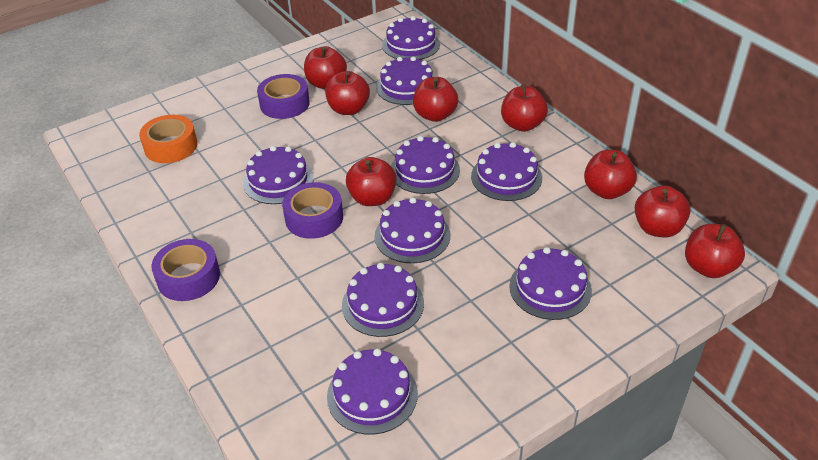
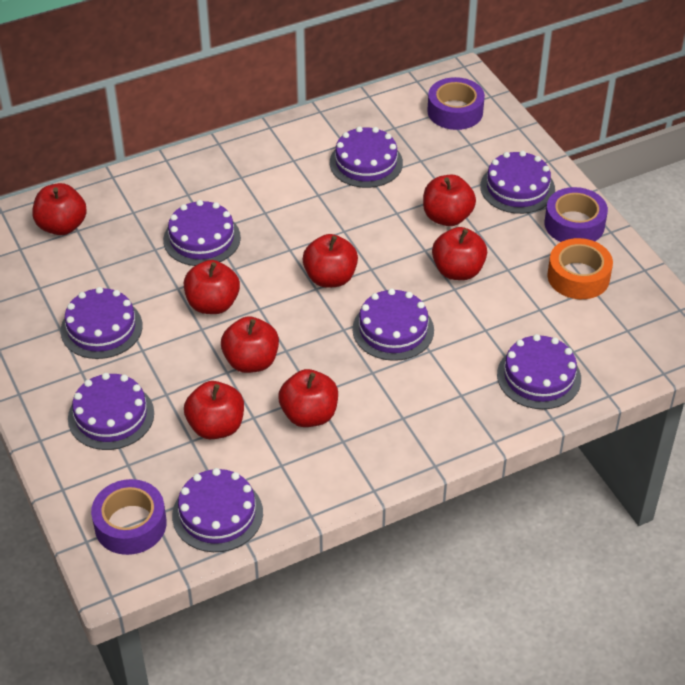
purple cake: [243,146,314,204] [327,349,418,435] [342,263,424,337] [375,198,451,263] [376,56,433,105] [382,16,440,60] [391,136,460,194] [471,142,542,201] [509,247,592,320] = 9 -> [60,287,143,359] [68,373,154,450] [163,200,241,266] [172,468,263,552] [330,126,403,188] [352,288,434,361] [480,151,555,214] [497,334,581,409] = 8

